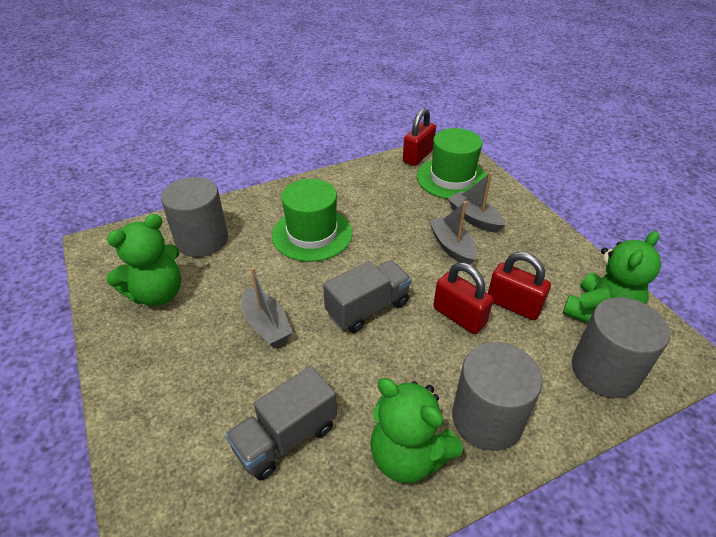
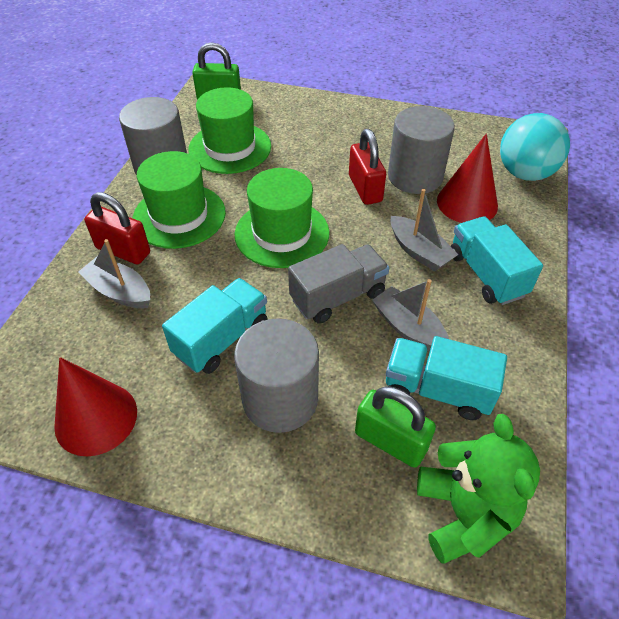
green hat: [272,179,352,262] [417,128,488,199] = 2 -> [133,151,226,249] [189,87,271,174] [235,168,330,268] = 3
green padlock: none = 0 -> [192,43,241,100] [355,386,436,468] = 2
green teddy bear: [106,214,181,306] [370,378,463,483] [563,231,661,323] = 3 -> [417,414,540,564] = 1
grey truck: [225,366,337,480] [323,260,412,333] = 2 -> [288,244,389,324] = 1
red cone: none = 0 -> [54,357,137,456] [437,133,498,223] = 2
red padlock: [403,108,436,166] [433,262,493,334] [488,252,551,320] = 3 -> [84,192,150,264] [349,129,386,205] = 2
turquoise ball: none = 0 -> [500,113,570,181] = 1
turquoise truck: none = 0 -> [162,278,268,374] [386,336,507,420] [451,217,543,305] = 3

